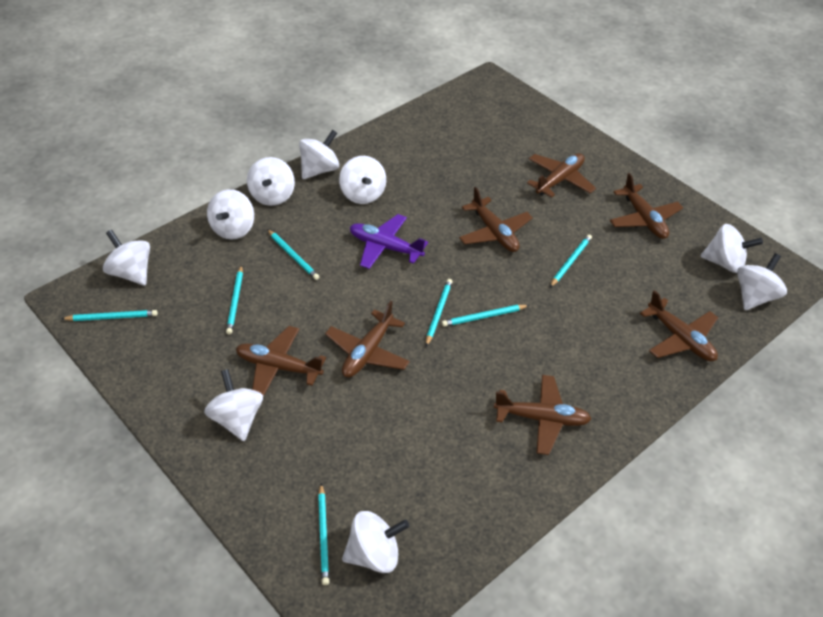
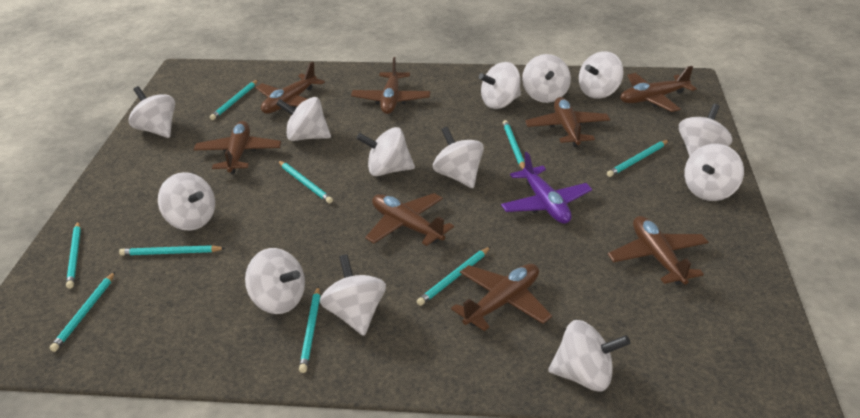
brown plane: [236,326,326,397] [325,301,410,377] [459,187,533,252] [494,375,592,455] [527,153,596,198] [609,173,683,239] [640,290,718,361] = 7 -> [194,121,281,174] [256,62,325,114] [351,57,431,114] [365,193,454,246] [451,264,552,331] [525,97,610,147] [608,216,708,285] [620,66,697,112] = 8
turquoise pencil: [61,310,158,321] [226,265,243,335] [267,229,319,280] [318,483,329,585] [426,279,453,346] [442,305,529,327] [550,234,592,287] = 7 -> [50,272,115,352] [66,221,81,289] [119,245,226,256] [210,80,258,120] [278,161,333,204] [299,286,320,373] [416,247,490,306] [503,120,525,169] [607,140,669,177] = 9
white spinning top: [103,230,150,286] [204,369,263,441] [207,189,254,240] [247,157,295,206] [299,130,339,179] [339,156,386,204] [342,511,409,573] [701,224,763,273] [737,253,787,310] = 9 -> [129,86,175,138] [158,172,215,230] [245,248,305,314] [276,97,331,141] [320,254,386,336] [356,127,415,176] [433,127,484,188] [479,62,521,109] [522,54,571,103] [548,320,630,391] [579,51,624,99] [679,104,732,157] [684,144,744,201] = 13

